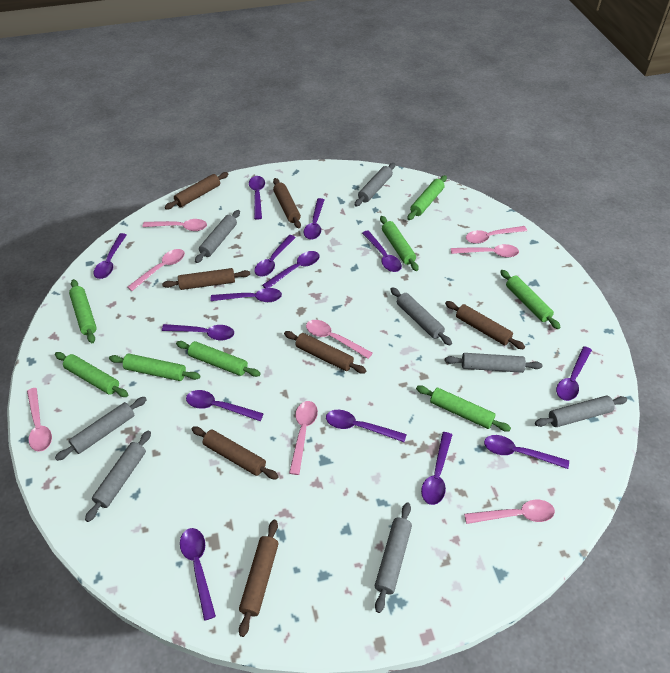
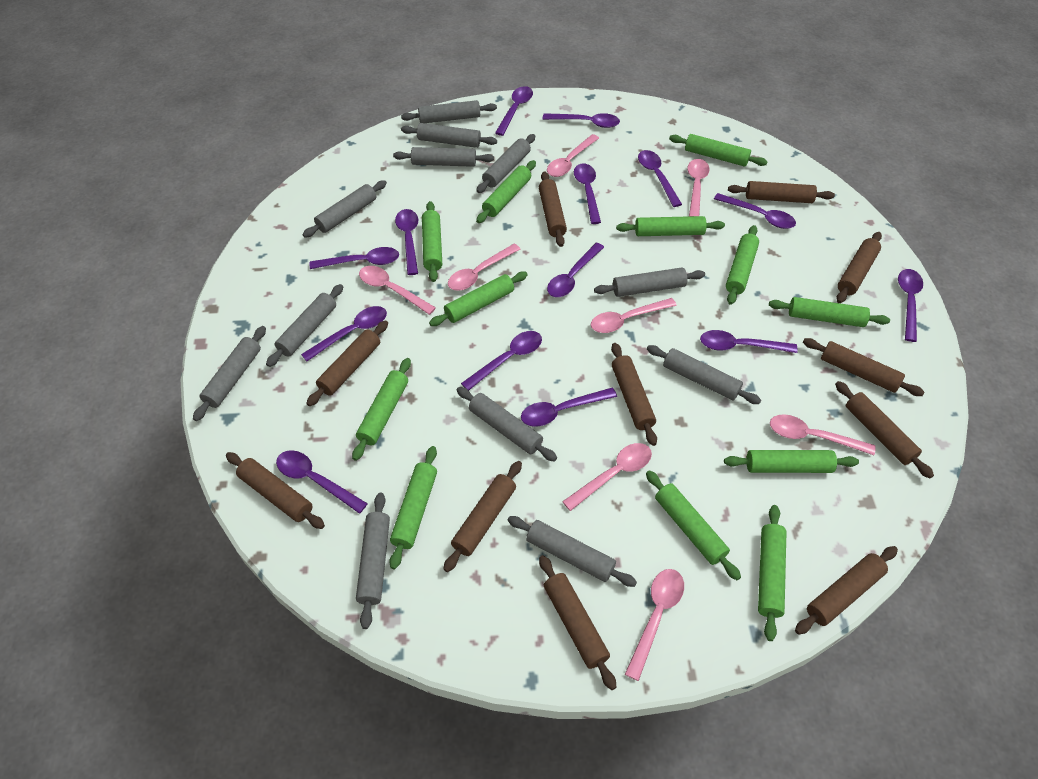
brown rolling pin: [162,268,250,290] [165,172,228,210] [192,426,279,479] [239,520,279,637] [273,178,301,228] [284,331,366,374] [445,301,525,349] = 7 -> [226,452,325,529] [306,320,388,406] [443,461,522,572] [539,171,567,247] [539,555,616,690] [611,343,657,446] [728,181,835,203] [795,546,898,634] [803,338,924,396] [835,381,934,478] [836,232,882,303] = 11
green rolling pin: [55,352,128,397] [69,279,97,343] [109,354,200,381] [176,341,261,377] [380,216,419,271] [407,175,447,220] [416,385,511,432] [500,270,561,329] = 8 -> [352,358,411,461] [389,446,437,569] [422,201,442,282] [429,272,528,326] [476,160,536,223] [616,216,725,236] [646,470,741,580] [669,134,768,167] [724,450,859,473] [726,225,759,305] [758,505,787,641] [769,297,890,327] = 12
grey rolling pin: [55,397,147,461] [85,430,151,522] [195,210,240,263] [355,163,395,206] [375,502,412,613] [390,287,452,345] [445,353,543,373] [535,396,627,427] = 8 -> [193,326,266,421] [266,284,343,367] [302,180,387,238] [356,492,390,629] [393,147,494,167] [401,100,497,123] [401,123,497,148] [457,387,557,462] [476,134,535,193] [508,516,637,587] [594,267,705,297] [647,345,761,404] = 12

